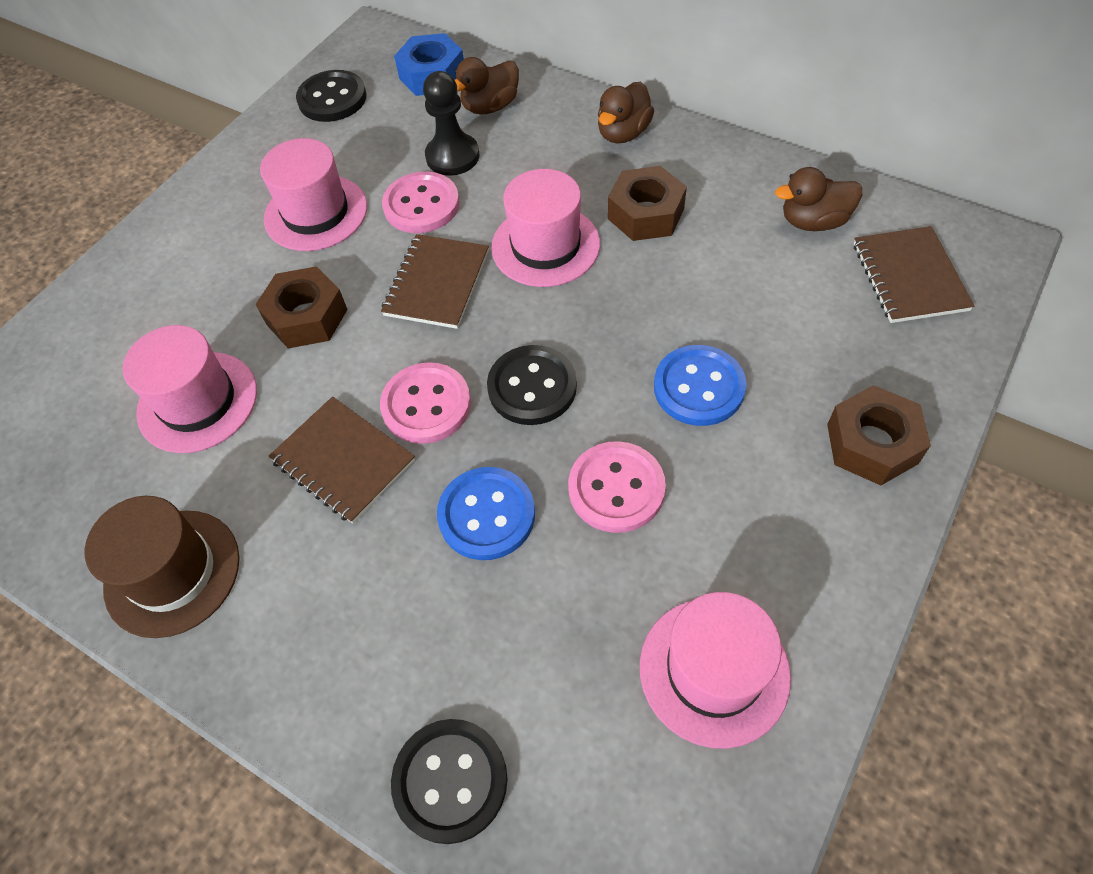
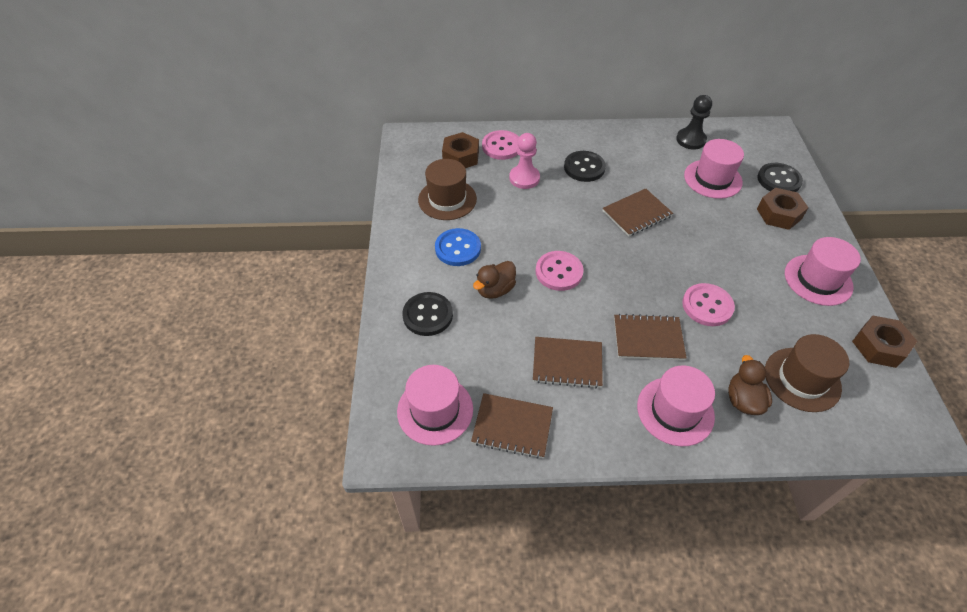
blue button: [437,467,535,560] [654,345,746,426] = 2 -> [435,228,481,266] = 1
blue nut: [394,33,464,96] = 1 -> none = 0
brown duck: [455,57,519,115] [598,82,654,144] [775,167,862,231] = 3 -> [473,261,516,299] [728,355,772,415] = 2
brown hat: [85,496,239,638] = 1 -> [418,159,477,220] [765,334,849,412] = 2
brown notebook: [269,397,415,524] [381,234,489,329] [854,226,974,323] = 3 -> [471,393,553,459] [533,337,603,388] [602,188,673,237] [614,314,686,360] = 4
pink pawn: none = 0 -> [509,133,540,189] = 1

